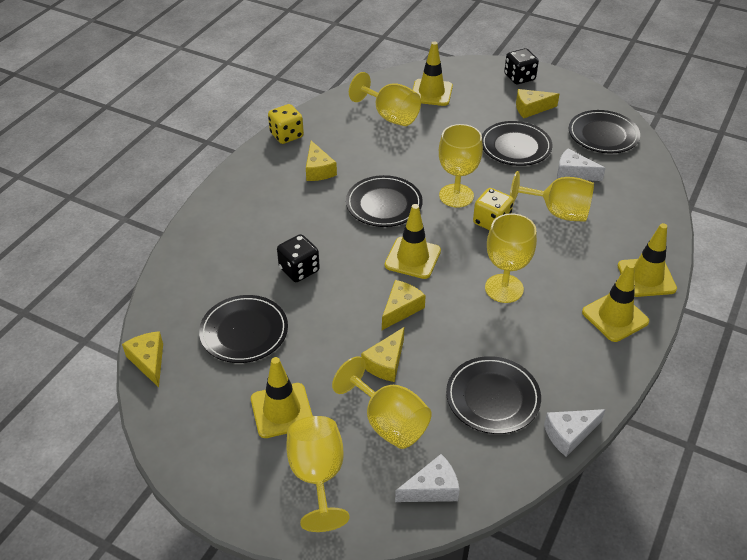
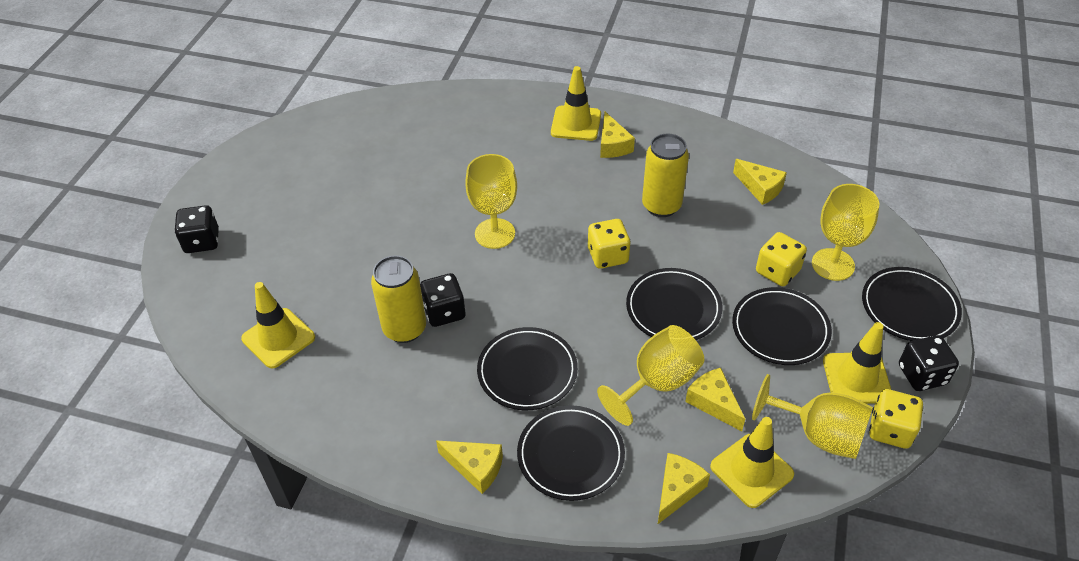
black dice: [277,234,320,282] [504,48,539,84] = 2 -> [174,205,219,253] [420,273,466,327] [899,335,959,391] = 3
white cheese: [395,454,460,502] [544,409,606,457] [557,149,606,181] = 3 -> none = 0
yellow can: none = 0 -> [371,255,426,343] [642,133,689,217] = 2
yellow dice: [268,104,304,144] [473,188,514,230] = 2 -> [588,219,630,269] [756,232,807,286] [869,389,923,449] = 3
yellow goblet: [286,416,350,532] [332,356,431,449] [349,72,421,126] [439,124,483,208] [485,213,537,303] [510,171,594,222] = 6 -> [465,154,517,249] [597,325,705,426] [752,374,873,459] [812,184,879,281] = 4
yellow traffic cone: [251,357,313,438] [385,204,441,279] [412,42,453,106] [582,263,649,342] [618,223,677,297] = 5 -> [241,282,315,368] [551,66,601,141] [710,417,794,508] [823,322,891,404] = 4

